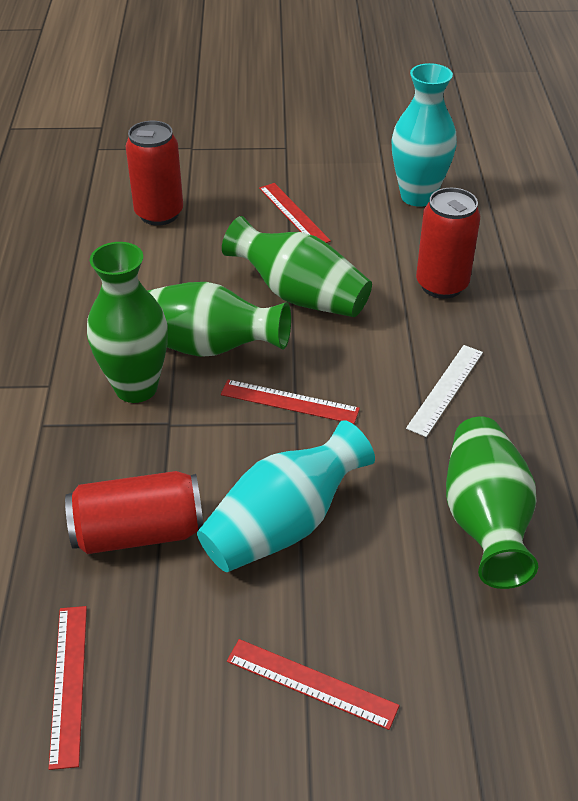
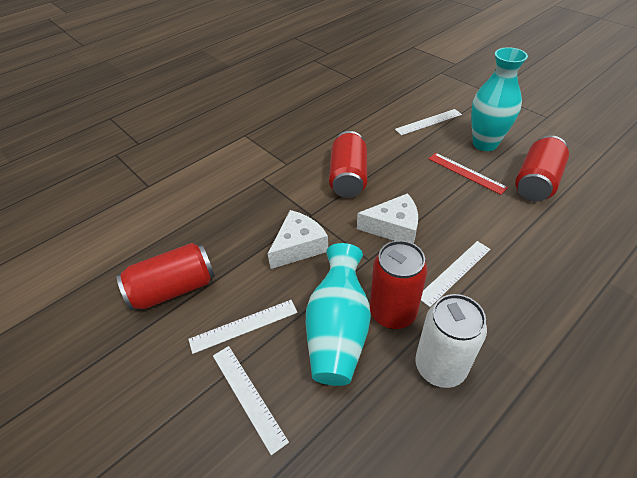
green vase: [87,242,168,403] [147,282,291,357] [222,216,372,317] [446,417,538,589] = 4 -> none = 0
red can: [65,471,203,554] [125,121,183,226] [416,188,480,299] = 3 -> [116,243,215,311] [329,131,367,198] [370,240,427,329] [515,135,569,201] = 4
red ruler: [49,606,87,770] [221,380,360,424] [227,639,399,730] [259,183,331,243] = 4 -> [429,153,508,195] = 1
white can: none = 0 -> [415,294,487,388] = 1
white cheese: none = 0 -> [268,210,328,269] [357,193,418,244] = 2
white ruler: [406,345,483,437] = 1 -> [188,300,298,354] [213,346,289,455] [395,109,462,135] [421,241,490,307] = 4

